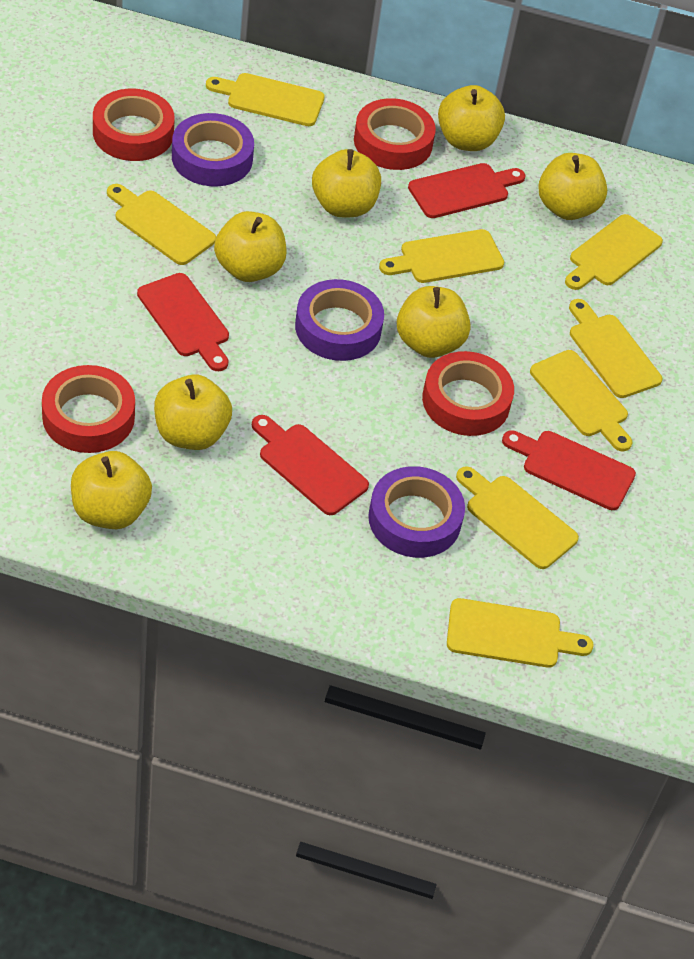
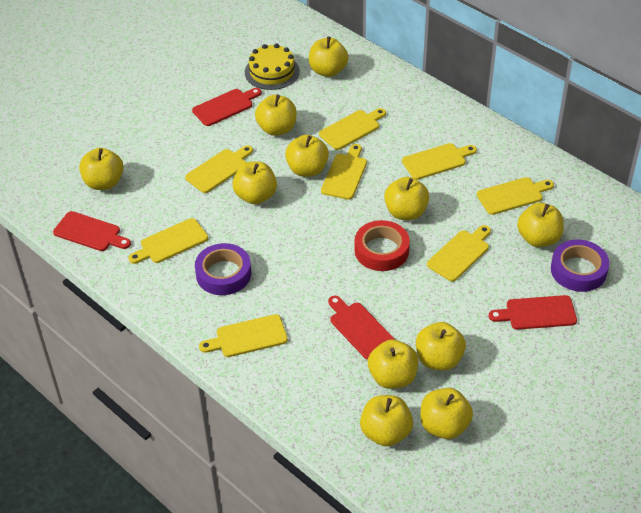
purple tape: [172,113,254,186] [295,279,384,361] [368,466,465,558] = 3 -> [195,243,251,295] [551,240,609,292] = 2
red tape: [42,365,135,453] [93,89,175,161] [354,98,436,170] [422,351,514,436] = 4 -> [355,220,410,271] = 1
yellow apple: [71,451,152,529] [154,374,232,450] [214,211,287,282] [312,149,381,217] [397,286,471,358] [438,85,505,151] [538,153,607,220] = 7 -> [79,148,124,190] [232,162,277,204] [255,95,297,136] [285,135,329,177] [309,36,348,77] [360,395,413,447] [368,340,418,389] [384,177,429,220] [416,322,466,371] [420,388,473,439] [517,203,564,247] = 11
yellow cake: none = 0 -> [245,44,300,90] = 1

